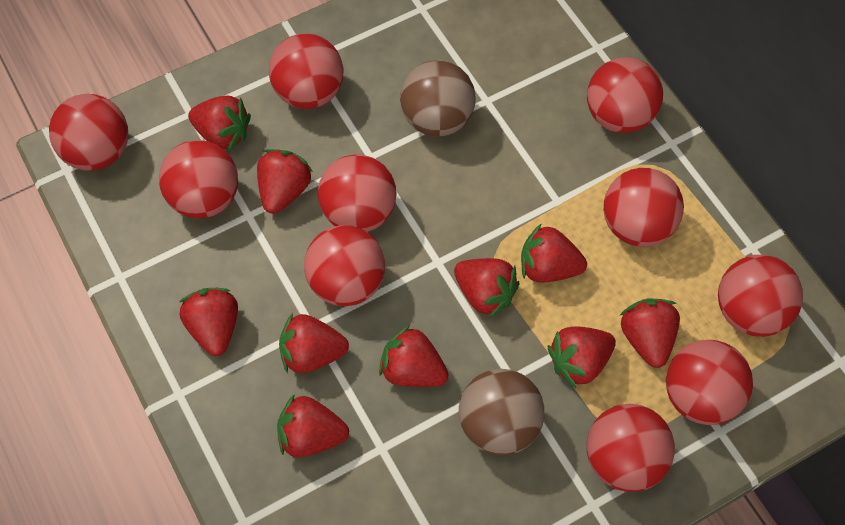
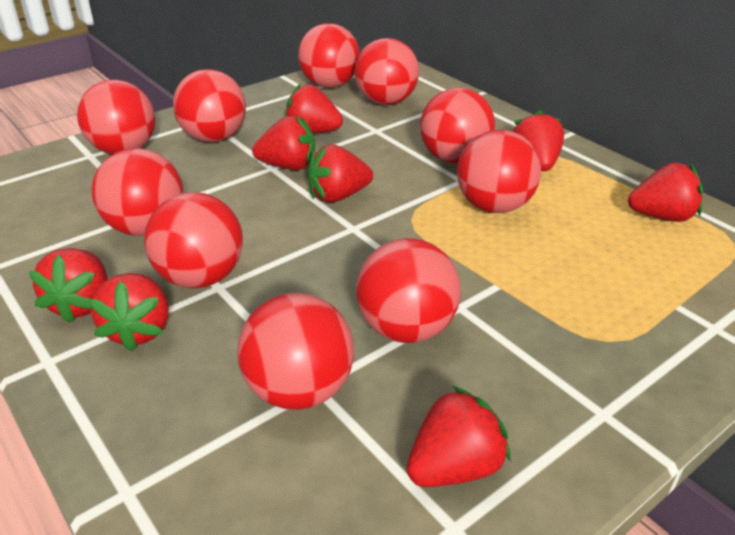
brown ball: [400,60,476,136] [459,369,544,455] = 2 -> none = 0
red strawberry: [179,288,238,356] [188,96,251,152] [257,149,313,214] [277,395,349,458] [279,313,349,373] [379,325,448,387] [454,258,519,318] [521,223,587,283] [548,326,616,388] [619,298,680,368] = 10 -> [29,248,108,323] [88,273,169,351] [252,116,315,170] [285,83,343,133] [307,145,373,202] [407,386,511,487] [513,110,564,171] [628,163,703,222] = 8

